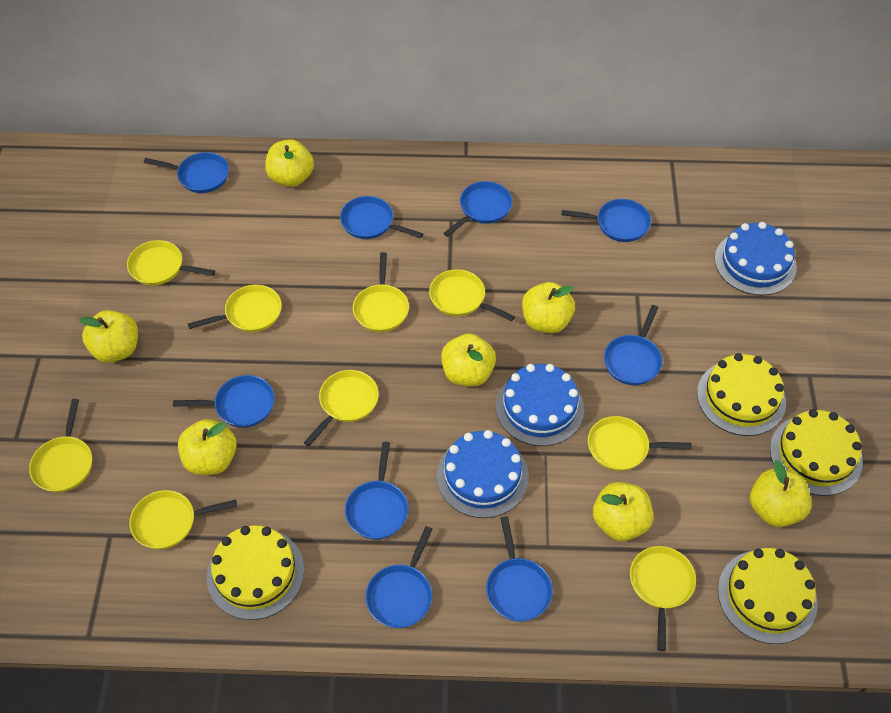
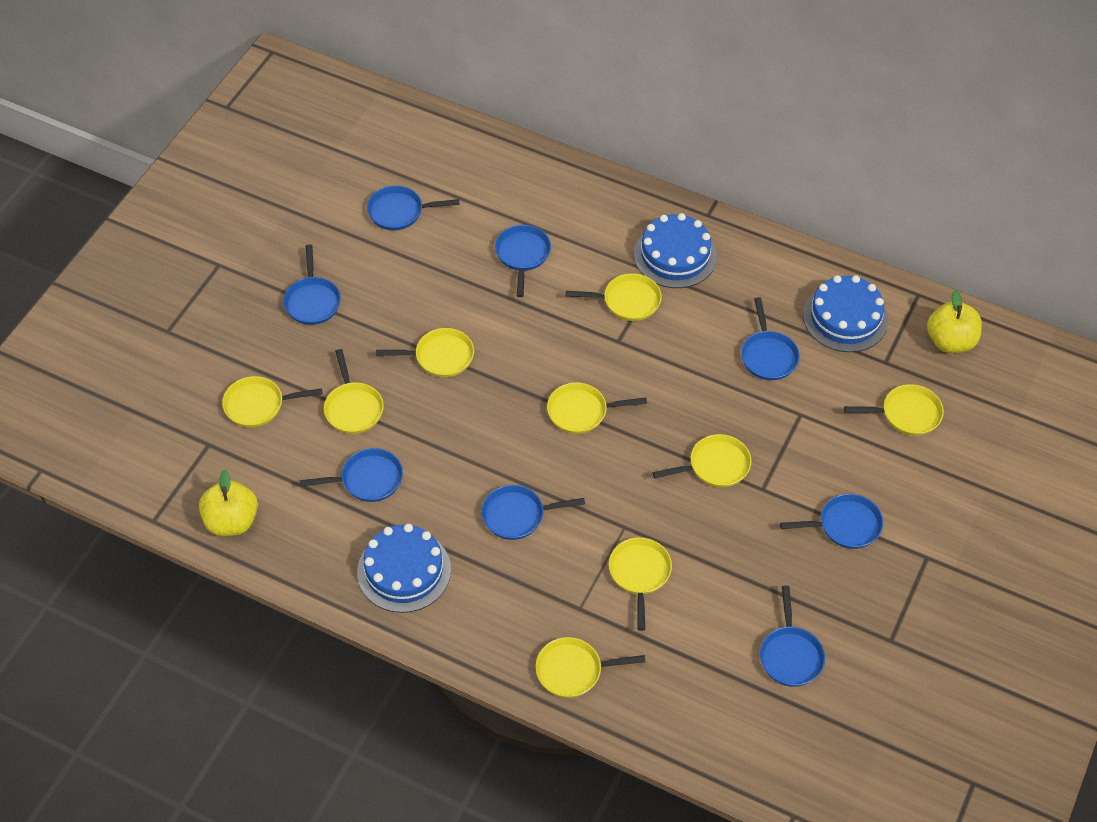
blue pan: [144,152,229,193] [173,375,275,428] [340,196,423,239] [345,442,408,539] [366,526,433,628] [443,181,512,237] [486,516,553,622] [562,199,651,242] [604,305,662,385] = 9 -> [283,245,341,325] [300,448,403,502] [367,186,459,230] [481,485,585,540] [495,225,551,297] [741,297,800,380] [760,586,825,687] [780,494,883,549] = 8
yellow apple: [79,310,138,363] [178,419,237,475] [265,139,314,187] [441,333,496,386] [522,282,575,333] [593,482,653,541] [750,460,811,527] = 7 -> [199,469,258,536] [927,290,982,353] = 2
yellow cake: [207,526,304,620] [697,353,786,436] [718,548,818,644] [770,409,863,496] = 4 -> none = 0

